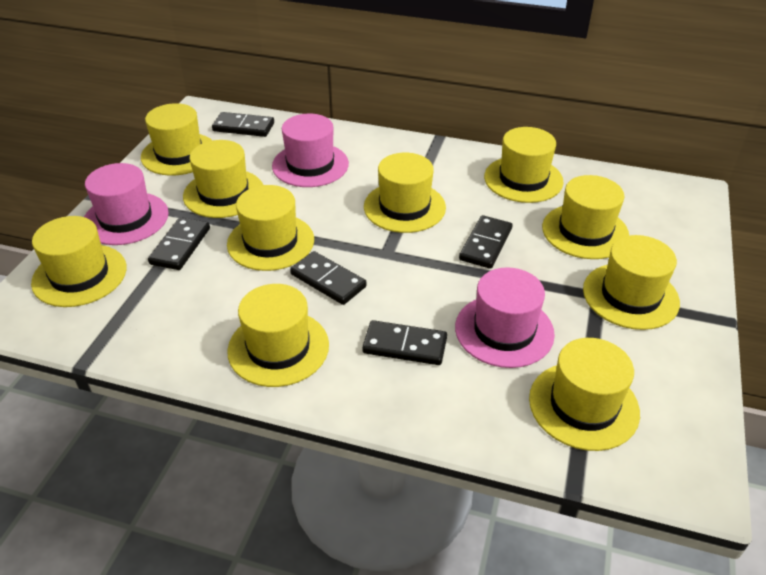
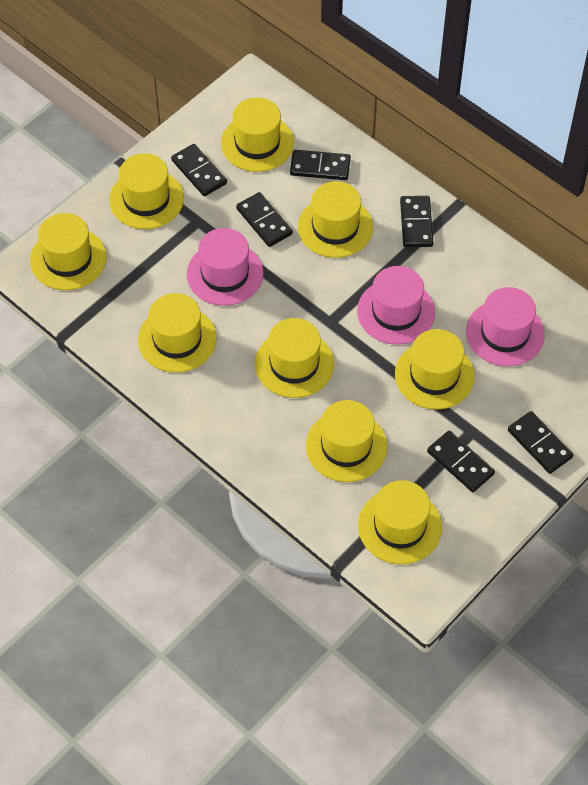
black domino: [148,217,210,270] [212,112,274,137] [290,251,367,305] [362,320,447,365] [459,215,513,269] = 5 -> [171,144,227,196] [236,192,293,247] [290,150,351,180] [400,196,433,247] [427,430,495,492] [508,411,574,474] = 6
yellow hat: [31,216,127,307] [141,103,213,176] [183,140,263,218] [227,185,314,271] [227,284,329,387] [364,153,446,233] [484,127,564,203] [529,338,640,451] [542,175,629,259] [583,235,680,330] = 10 -> [30,213,107,290] [109,153,184,229] [138,293,217,373] [221,97,294,172] [255,318,334,398] [298,181,373,258] [306,400,387,482] [358,480,442,564] [395,329,475,409] = 9

